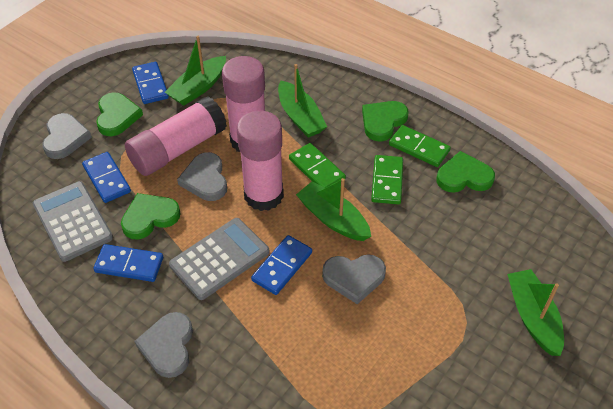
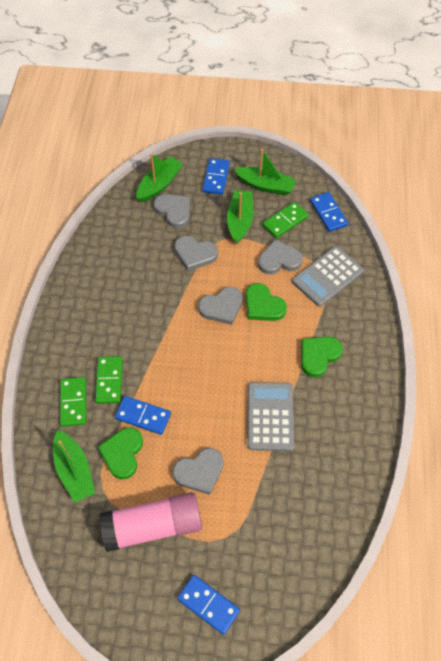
green heart: [96,92,143,136] [121,193,180,240] [362,101,408,142] [436,151,495,193] = 4 -> [98,427,143,479] [246,283,287,321] [301,337,343,377] = 3
grey heart: [42,113,92,159] [134,312,193,378] [177,152,227,201] [322,255,386,304] = 4 -> [154,194,190,228] [172,448,224,495] [174,236,218,271] [198,287,243,325] [258,239,303,274] = 5
pink glue stick: [125,96,227,176] [222,56,265,152] [237,111,284,211] = 3 -> [99,492,202,552] = 1

